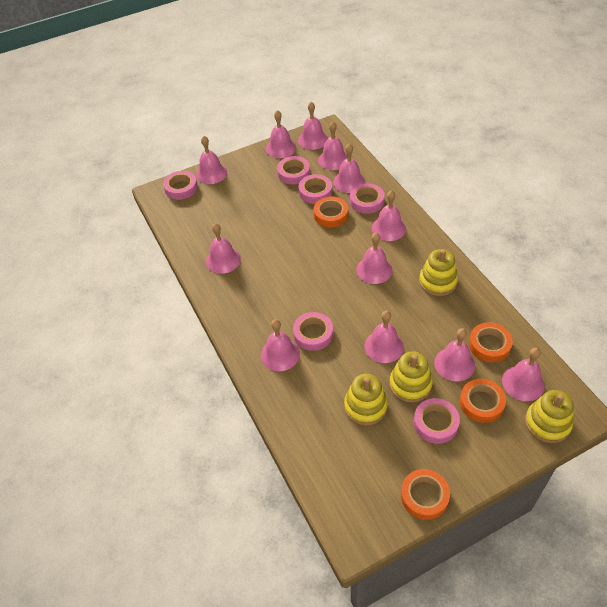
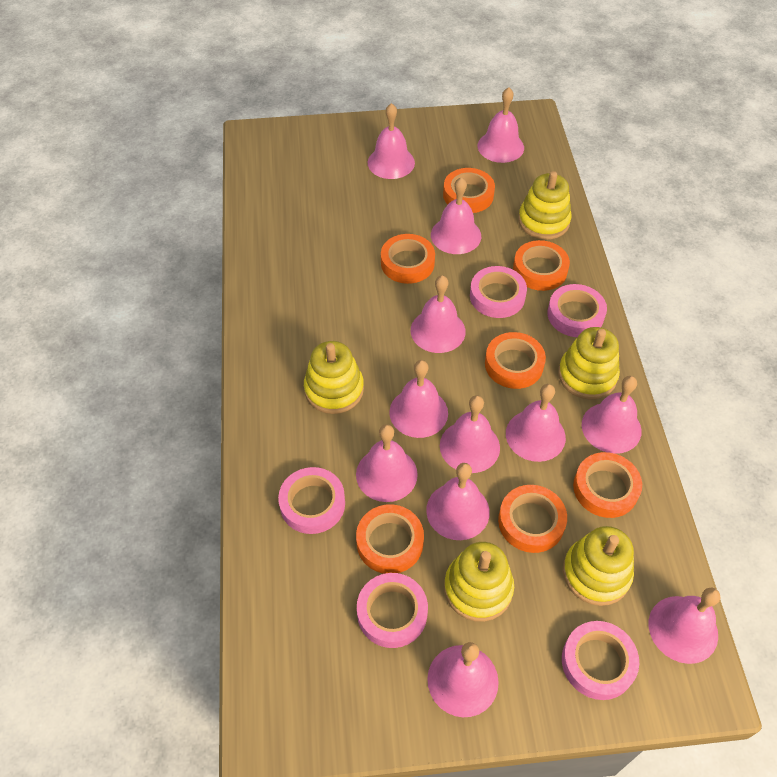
orange tape: [314,196,348,228] [401,469,450,520] [460,379,506,423] [469,322,513,362] = 4 -> [356,504,424,574] [381,234,435,284] [443,168,495,213] [485,332,546,389] [498,485,567,553] [513,240,570,291] [573,452,642,518] = 7
pink tape: [163,171,198,200] [277,156,310,184] [293,312,333,351] [298,174,332,204] [350,183,385,214] [414,398,460,444] = 6 -> [278,467,345,534] [357,573,428,648] [470,266,527,318] [547,284,607,337] [562,621,639,700] = 5
yellow stacking toy: [344,374,388,426] [389,351,433,403] [419,249,458,296] [525,390,574,443] = 4 -> [304,341,364,414] [444,542,514,622] [518,171,572,240] [558,327,620,400] [563,526,634,606] = 5

